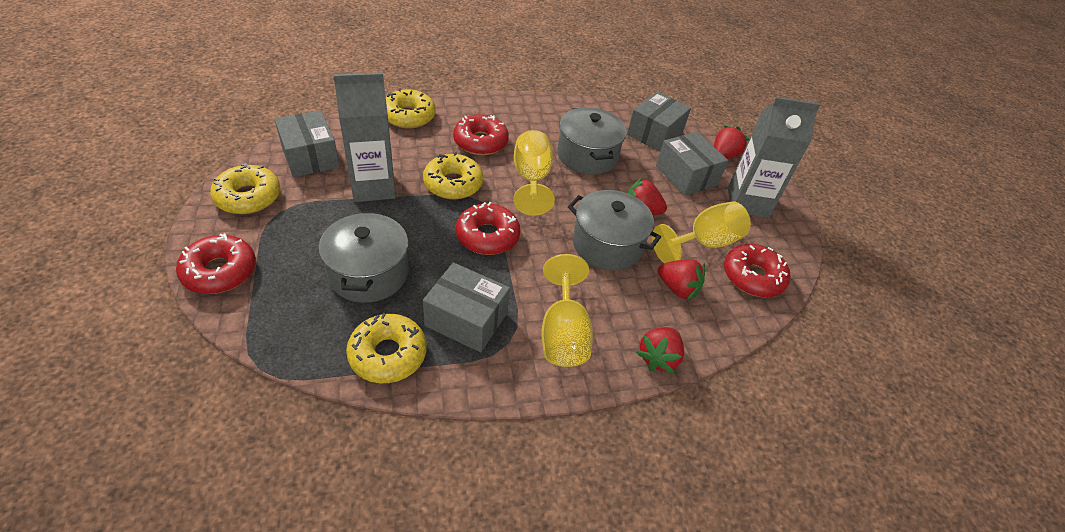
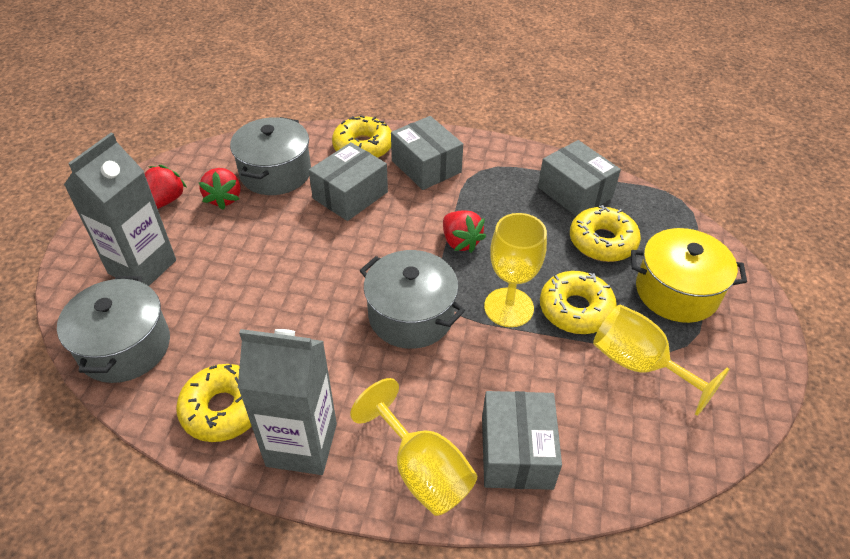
red donut: [176,233,256,294] [453,114,509,155] [456,202,520,255] [724,244,790,297] = 4 -> none = 0
red strawberry: [628,178,667,215] [636,327,684,373] [658,259,705,300] [714,126,749,159] = 4 -> [145,165,187,209] [199,168,240,210] [443,210,486,253] = 3
yellow pot: none = 0 -> [631,228,747,323] = 1

